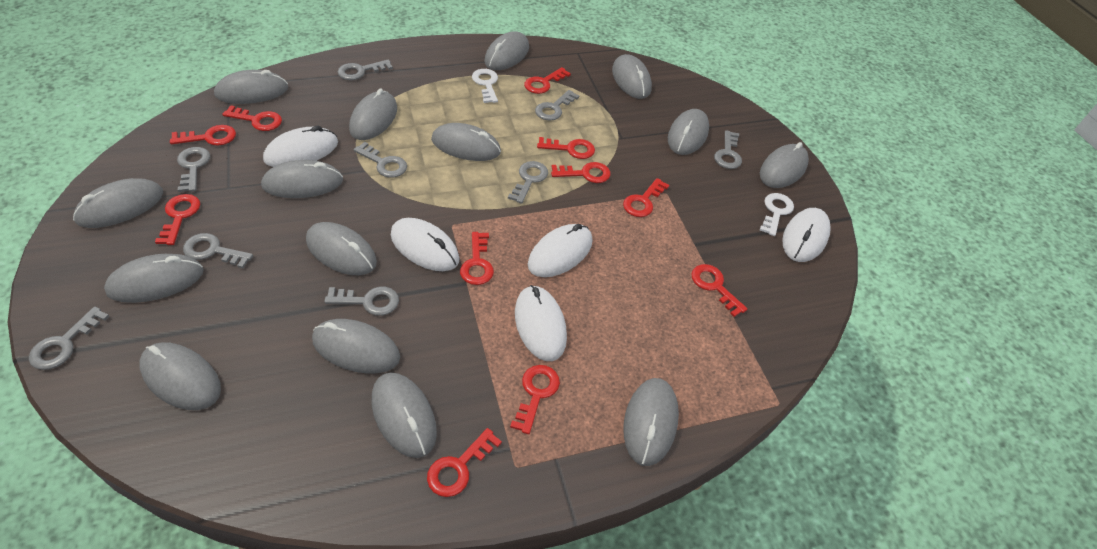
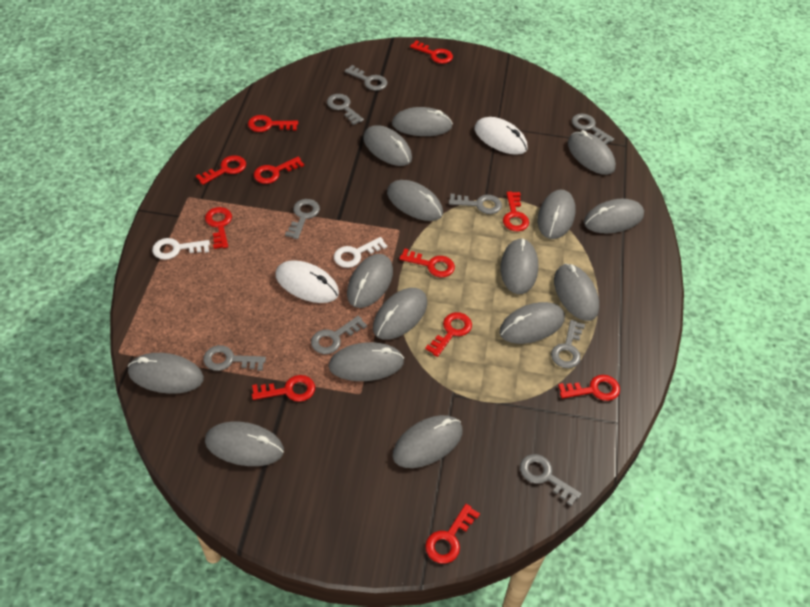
white mouse: [263,126,338,167] [391,218,459,271] [515,285,567,361] [528,224,593,277] [782,208,831,262] = 5 -> [276,260,339,303] [474,117,528,155] = 2

